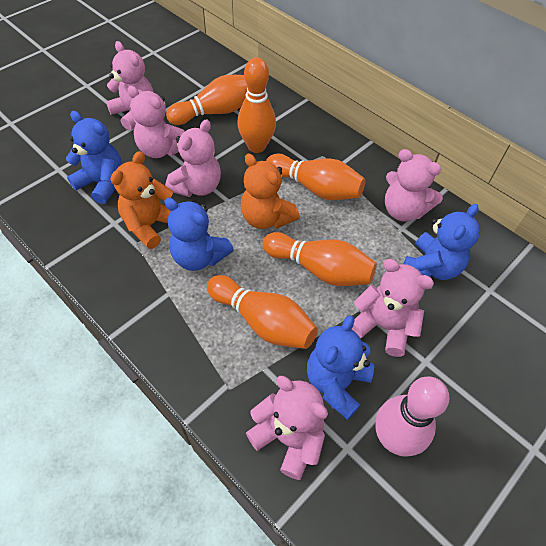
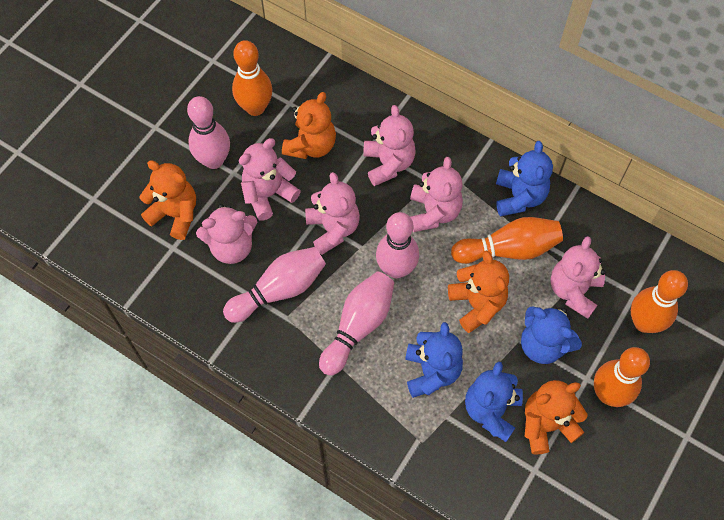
orange bowling pin: [166,75,248,125] [207,275,318,349] [237,57,276,153] [262,232,377,286] [266,154,365,200] = 5 -> [232,40,273,116] [451,217,563,264] [594,347,650,407] [631,270,688,333] = 4
orange teddy bear: [111,151,173,249] [241,154,300,229] = 2 -> [140,160,196,240] [282,92,336,159] [448,251,509,333] [525,380,588,455] = 4
pink bowling pin: [375,376,449,457] = 1 -> [187,96,230,169] [223,247,326,323] [319,271,394,376] [376,212,419,278] = 4

